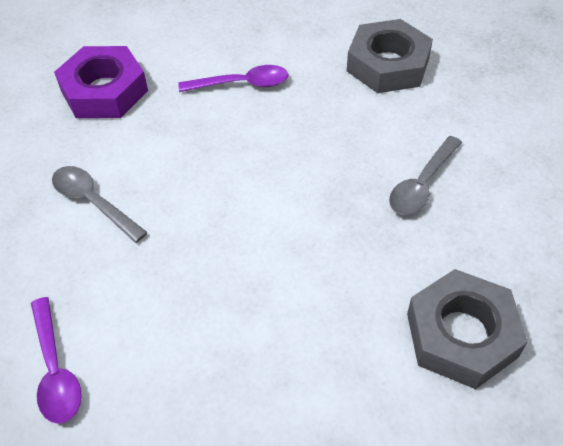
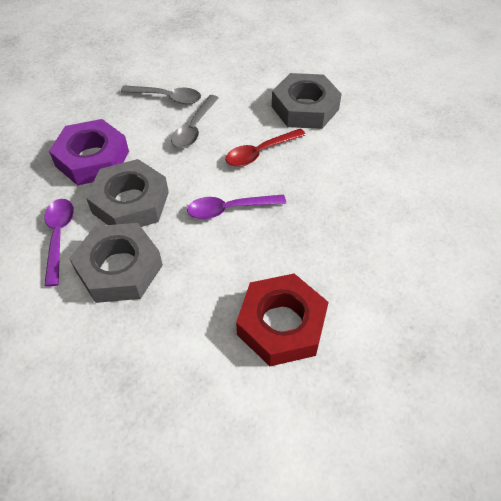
grey nut: [347,19,433,93] [407,269,528,389] = 2 -> [69,223,163,303] [86,159,169,227] [272,73,342,129] = 3
red nut: none = 0 -> [236,274,329,366] = 1
red spoon: none = 0 -> [226,129,306,167] = 1

